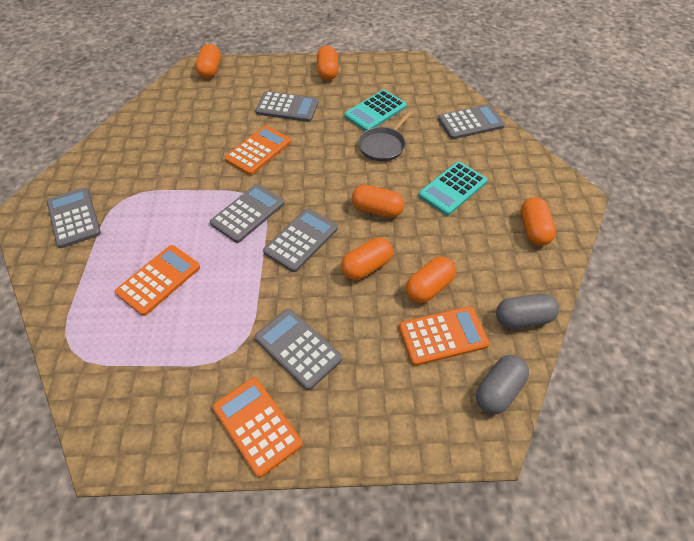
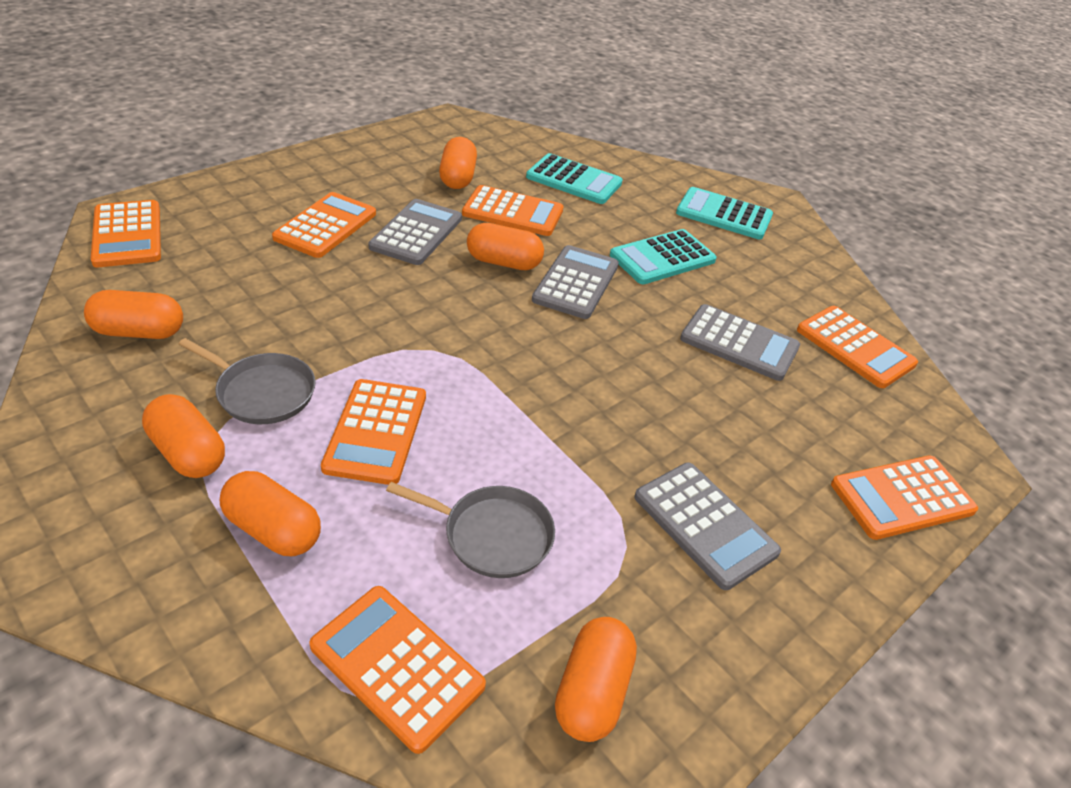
grey calculator: [47,188,101,248] [210,184,284,243] [255,91,319,122] [255,309,342,390] [263,208,338,272] [438,104,505,139] = 6 -> [368,199,462,265] [532,245,619,319] [634,463,781,590] [680,304,800,381] = 4
grey capsule: [476,355,529,414] [496,293,559,329] = 2 -> none = 0
grey pan: [358,111,412,162] = 1 -> [178,338,316,424] [386,482,555,578] = 2
orange calculator: [115,245,200,316] [213,377,303,477] [224,126,291,175] [399,306,490,366] = 4 -> [91,200,161,267] [272,192,376,258] [309,586,486,754] [321,379,426,485] [462,185,564,236] [797,306,918,388] [831,456,978,540] = 7
turquoise calculator: [344,90,407,131] [418,161,487,215] = 2 -> [526,153,623,204] [610,229,717,284] [676,187,773,239] = 3

